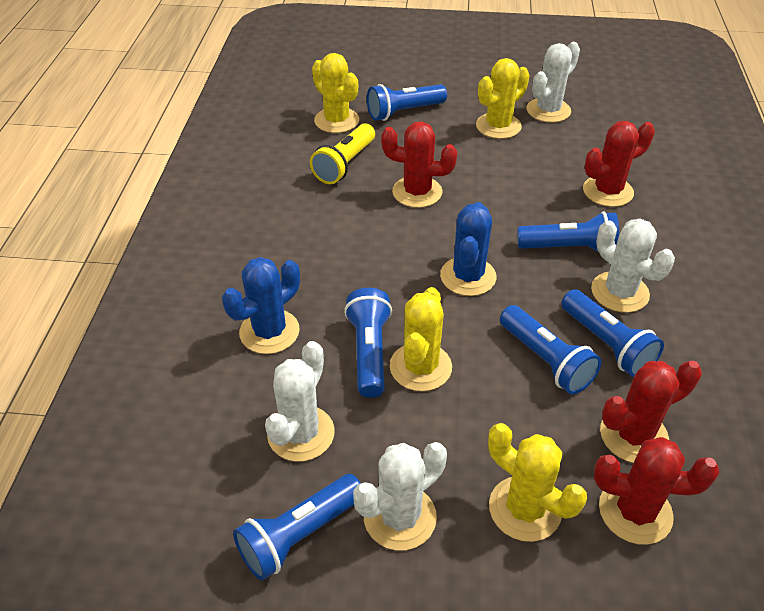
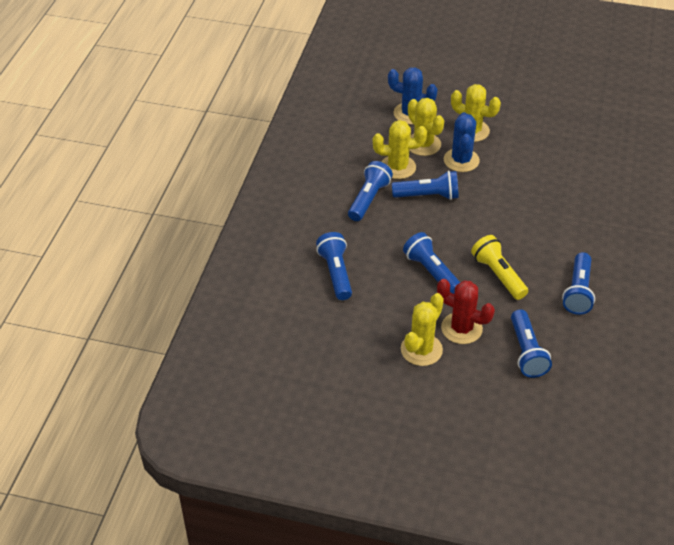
red cactus: [381,122,457,208] [583,121,655,207] [594,437,719,545] [600,361,702,463] = 4 -> [437,279,495,344] = 1
white cactus: [265,341,335,462] [353,442,447,550] [526,42,580,123] [591,219,675,313] = 4 -> none = 0

